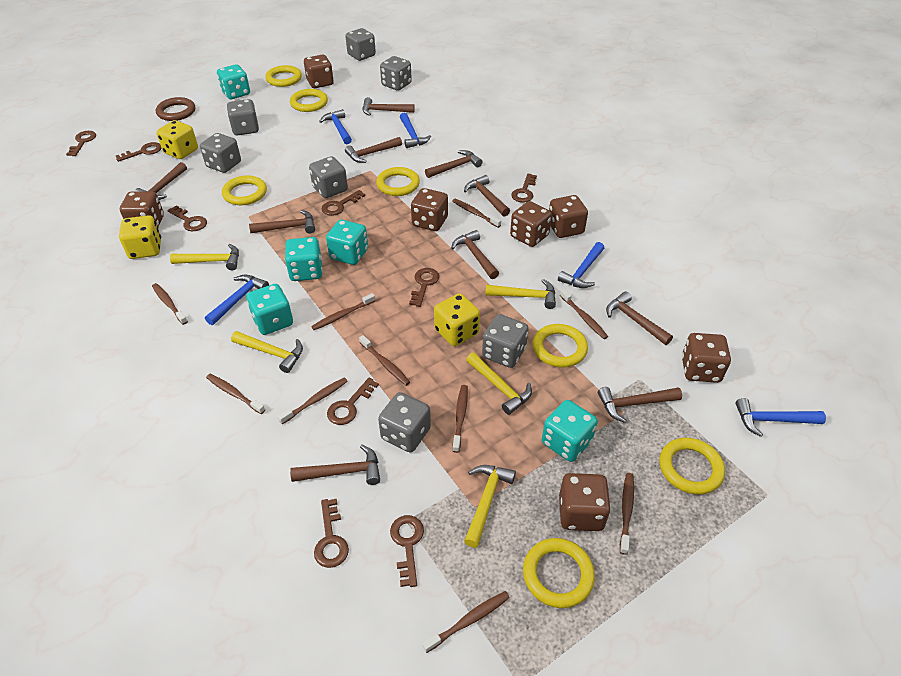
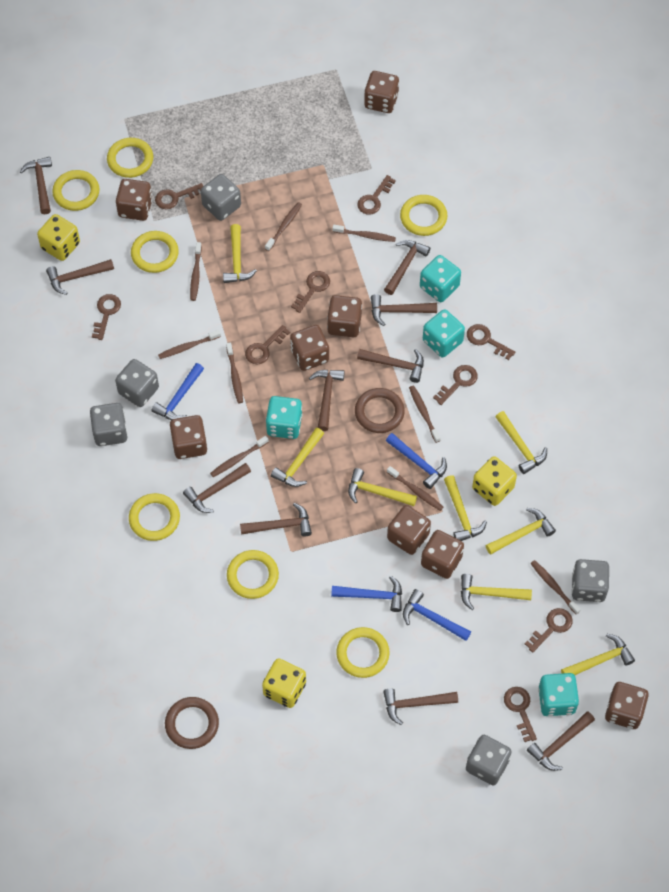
blue hammer: [205,275,269,325] [319,109,352,144] [400,113,431,148] [558,242,604,288] [735,398,826,437] = 5 -> [151,363,204,420] [331,576,402,612] [386,433,447,489] [403,589,471,641] = 4
brown dice: [120,192,164,228] [304,55,334,88] [411,188,448,231] [510,201,552,247] [549,195,588,238] [559,473,611,531] [682,333,731,383] = 7 -> [116,179,152,221] [170,415,207,459] [290,325,329,371] [327,295,362,337] [364,71,399,113] [387,505,431,555] [421,530,464,579] [605,682,649,729] = 8
brown ring: [156,97,195,121] = 1 -> [165,697,219,749] [355,388,405,433] = 2
brown toothbrush: [152,283,188,325] [206,374,265,414] [278,377,348,424] [311,293,375,330] [359,335,410,386] [422,591,510,653] [452,199,501,228] [452,385,468,453] [560,289,608,339] [620,473,634,555] = 10 -> [158,330,221,359] [190,242,202,301] [210,436,269,477] [226,343,243,403] [265,202,302,251] [332,225,396,242] [387,466,443,511] [409,386,440,443] [530,560,581,614] = 9
grey dice: [200,133,241,173] [227,99,259,136] [309,156,348,198] [345,28,376,61] [378,392,431,452] [380,56,412,91] [482,314,529,368] = 7 -> [90,403,128,446] [115,359,159,407] [201,174,241,221] [466,735,512,785] [571,559,609,602] = 5
turquoise dice: [217,64,250,99] [246,284,293,335] [285,237,322,281] [326,220,368,265] [542,400,598,462] = 5 -> [266,396,302,439] [420,255,461,302] [423,309,465,357] [538,673,579,716] = 4
yellow hammer: [170,244,239,270] [231,331,303,373] [464,465,516,548] [466,352,532,415] [485,279,556,309] = 5 -> [223,224,257,283] [271,428,324,487] [348,468,417,506] [444,475,487,541] [461,574,532,610] [486,508,556,555] [496,411,547,474] [561,634,635,675] = 8

